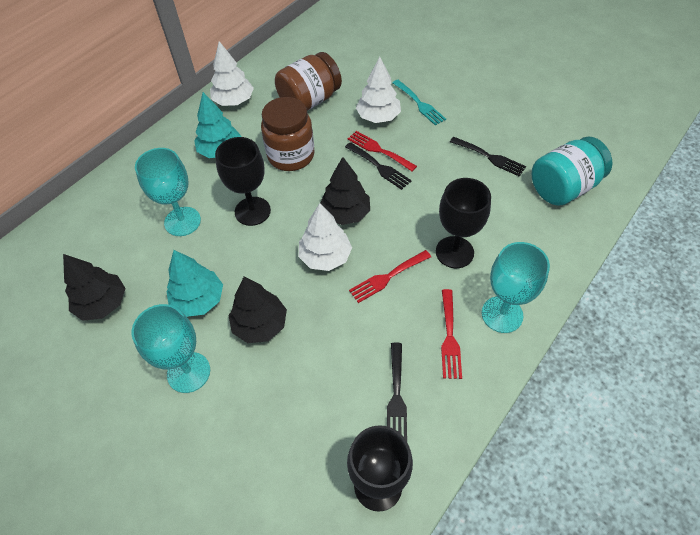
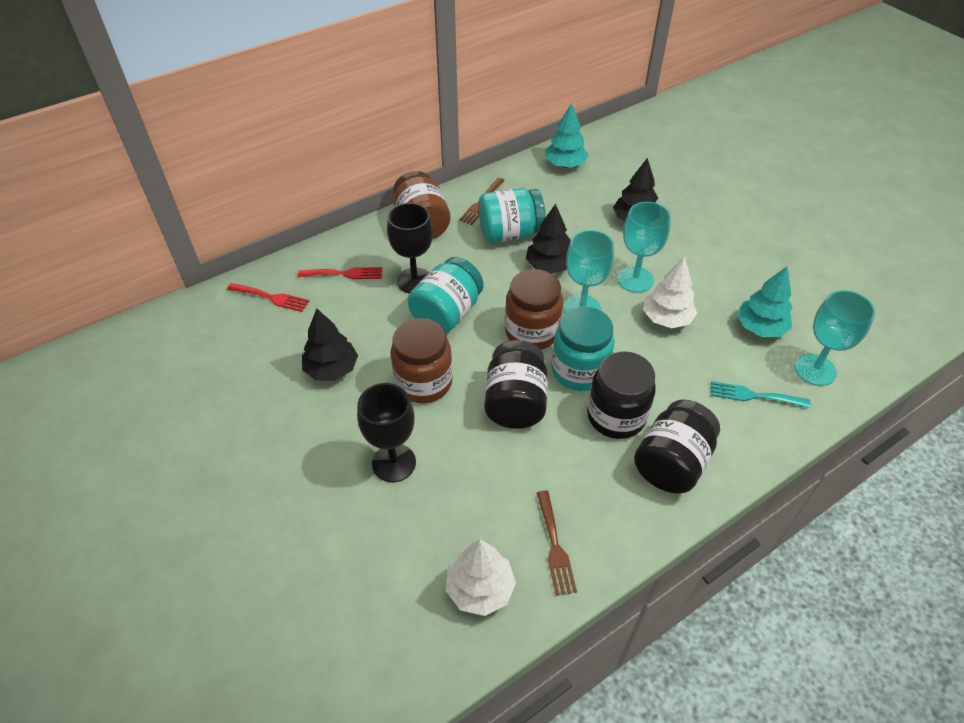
black fork: [345,142,412,190] [387,343,407,441] [450,137,526,177] = 3 -> none = 0
black goblet: [215,137,271,226] [347,425,413,512] [436,178,491,268] = 3 -> [357,383,416,482] [387,203,433,294] = 2
black jar: none = 0 -> [484,340,548,429] [587,351,656,439] [634,400,720,493] = 3
brown fork: none = 0 -> [460,178,505,225] [537,490,577,596] = 2
brown jar: [261,97,315,171] [275,52,342,111] = 2 -> [390,318,453,403] [393,171,450,239] [505,269,563,350] = 3
red fork: [348,131,417,172] [349,250,431,303] [441,289,462,379] = 3 -> [227,283,309,312] [298,267,383,279] = 2
turquoise jar: [532,137,613,206] = 1 -> [407,257,484,333] [479,188,546,243] [551,307,614,391] = 3
white tree: [210,41,254,106] [298,203,352,271] [356,57,401,123] = 3 -> [446,540,516,616] [643,257,697,328] = 2

